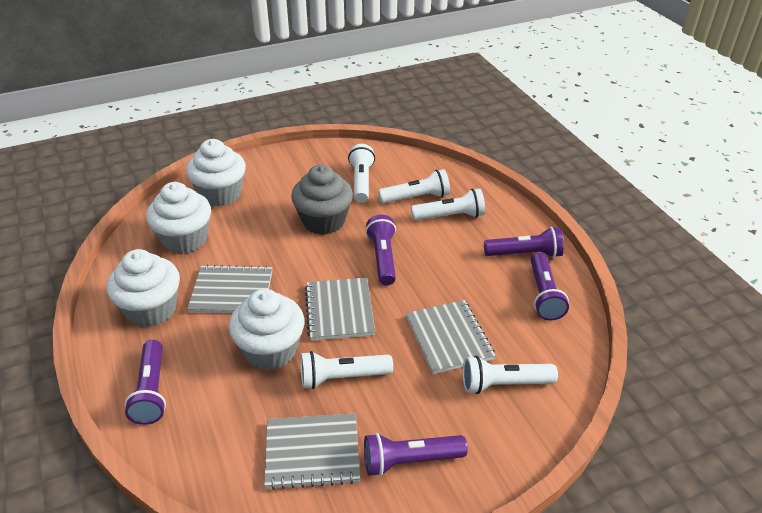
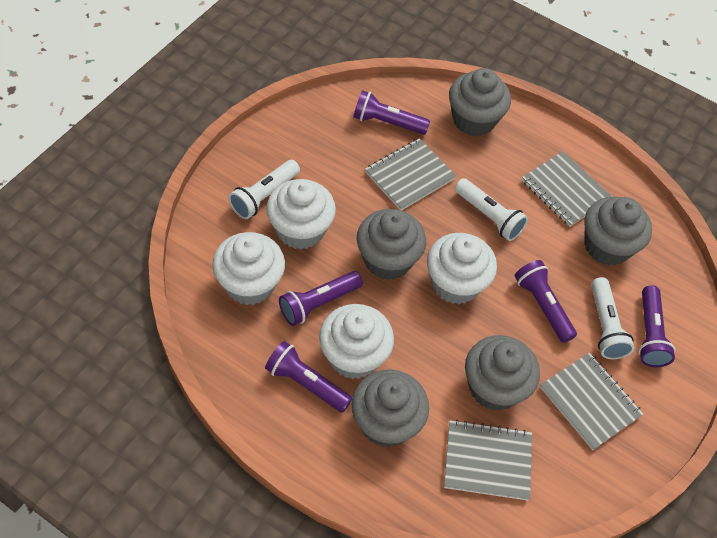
grey cupcake: [291,165,353,235] = 1 -> [351,369,429,447] [357,209,426,280] [449,68,511,136] [465,335,540,411] [584,197,652,266] = 5
white flashlight: [300,351,393,389] [348,144,375,203] [378,169,450,204] [411,189,485,221] [463,356,558,394] = 5 -> [228,160,300,219] [455,178,528,241] [591,277,634,359] = 3

